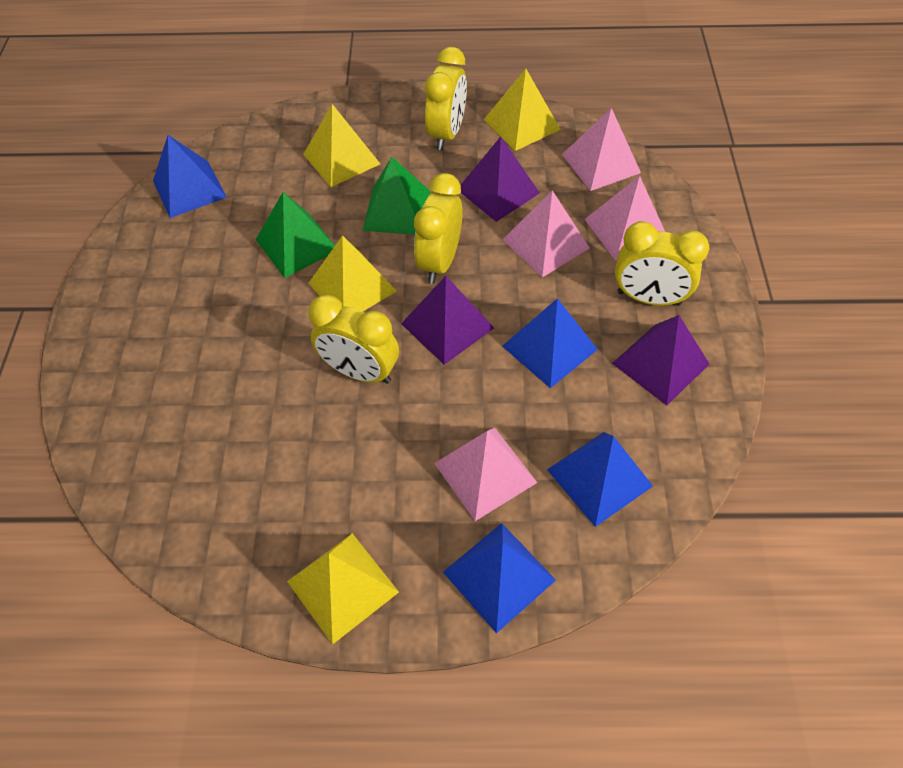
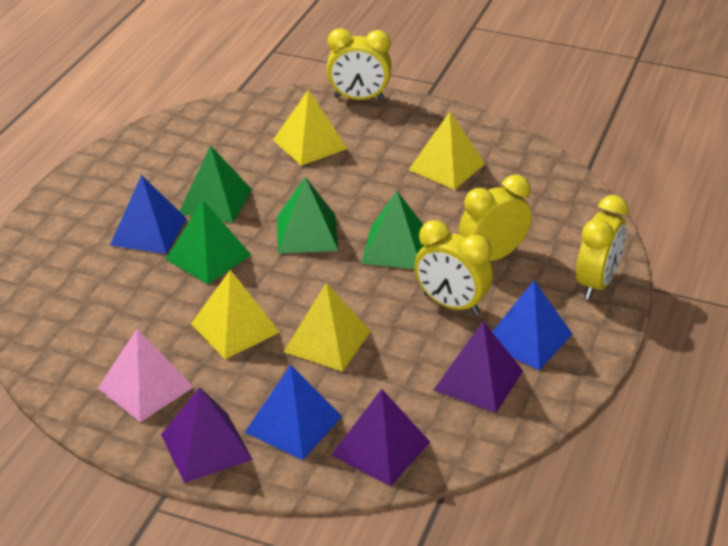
blue pyramid: [153,135,227,218] [443,523,556,633] [502,298,598,388] [547,432,653,527] = 4 -> [110,175,187,254] [245,365,342,460] [492,280,572,370] = 3
green pyramid: [256,192,335,278] [363,157,431,235] = 2 -> [166,200,251,284] [180,145,252,223] [277,177,338,254] [361,191,424,269] = 4
pink pyramid: [434,428,538,521] [503,190,589,277] [562,108,641,191] [585,176,665,261] = 4 -> [98,329,194,422] = 1

